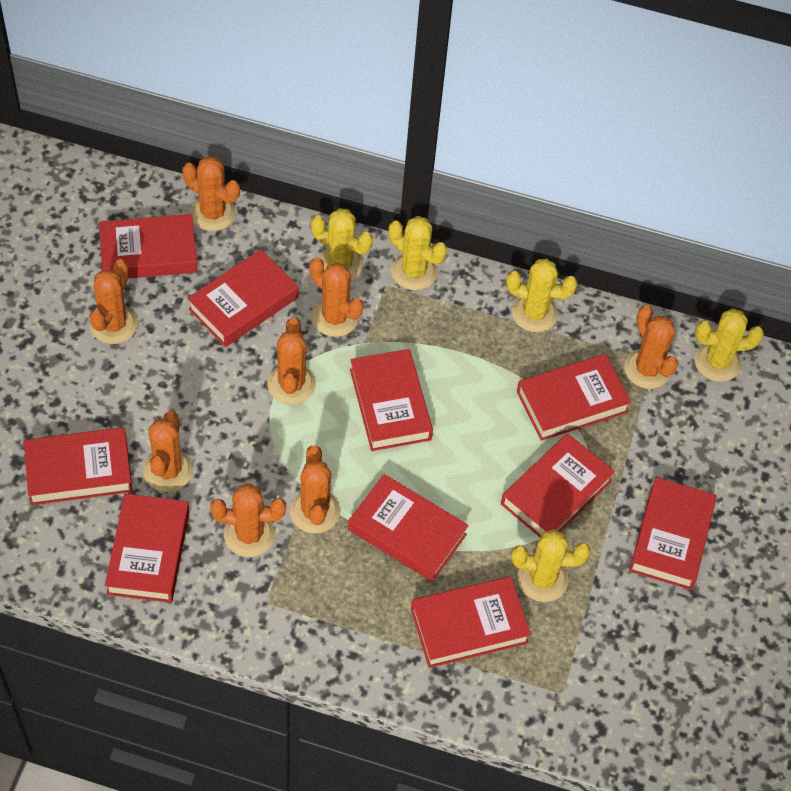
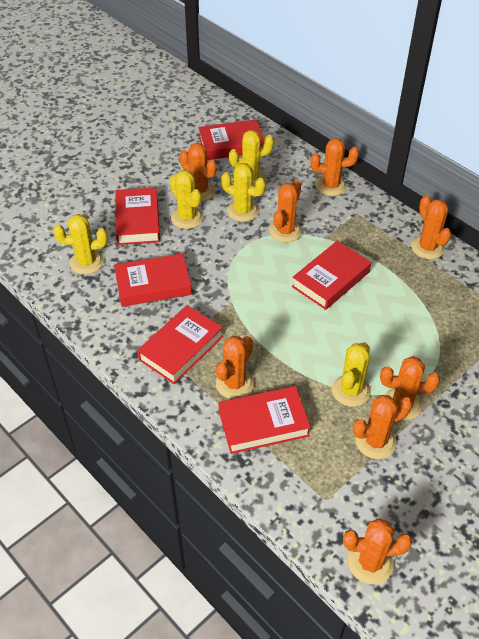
red book: [24,427,132,505] [99,214,198,278] [105,494,190,603] [187,249,299,347] [348,474,469,582] [350,349,433,451] [411,576,531,668] [501,433,615,538] [517,354,632,441] [629,477,717,590] = 10 -> [114,253,192,307] [115,187,160,245] [137,305,223,384] [199,119,264,160] [219,386,311,454] [292,241,371,310] = 6

